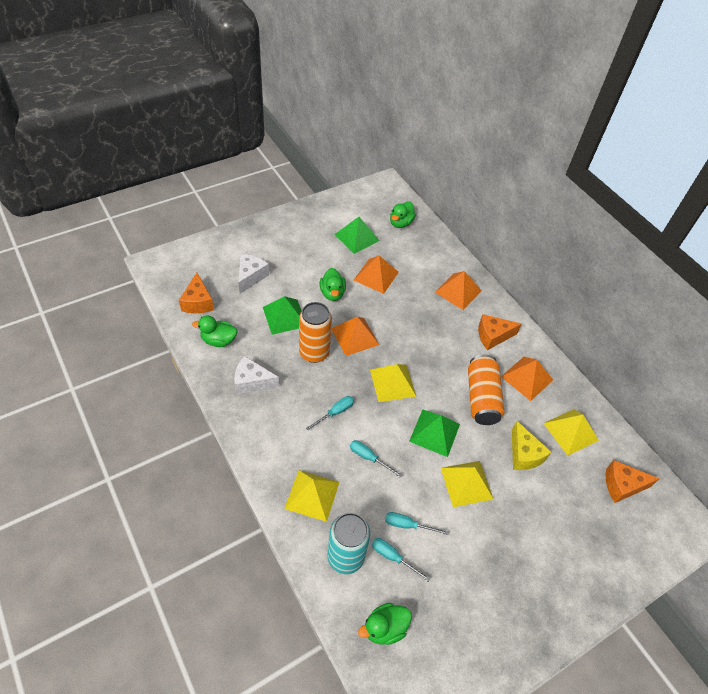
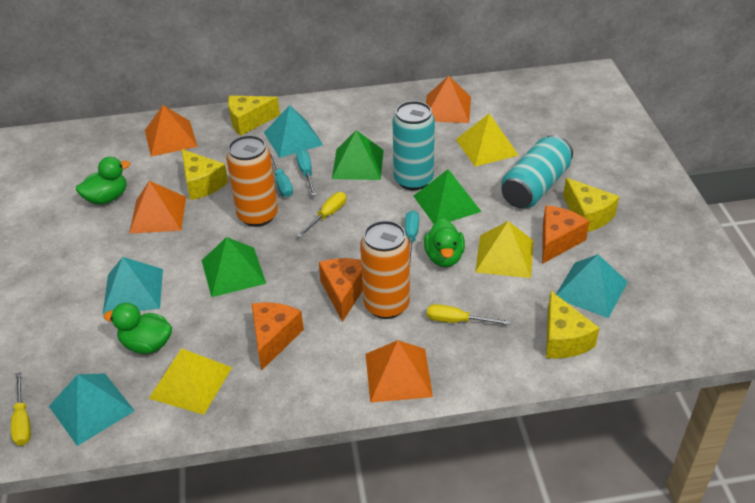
green duck: [192,315,237,347] [320,268,346,301] [358,603,412,645] [390,201,416,228] = 4 -> [76,157,130,205] [104,303,172,354] [424,218,465,267] = 3
turquoise can: [327,513,371,574] = 1 -> [393,101,435,190] [501,135,573,208] = 2
turquoise pyramid: none = 0 -> [49,374,135,446] [103,257,163,315] [264,105,323,158] [556,254,628,318] = 4
turquoise screwdriver: [306,396,354,431] [350,440,402,478] [372,538,431,582] [385,512,449,535] = 4 -> [270,152,293,197] [296,150,316,196] [405,210,419,266] = 3
white cheese: [234,356,279,395] [238,254,269,294] = 2 -> none = 0
yellow cheese: [512,421,551,470] = 1 -> [181,149,228,200] [228,96,280,136] [546,291,599,359] [563,178,619,232] = 4
yellow pyramid: [284,470,339,522] [370,364,416,402] [441,461,494,507] [543,409,599,456] = 4 -> [149,348,232,415] [456,113,519,167] [475,221,534,278] = 3
yellow screwdriver: none = 0 -> [11,372,31,446] [297,192,346,237] [427,304,511,325] = 3

